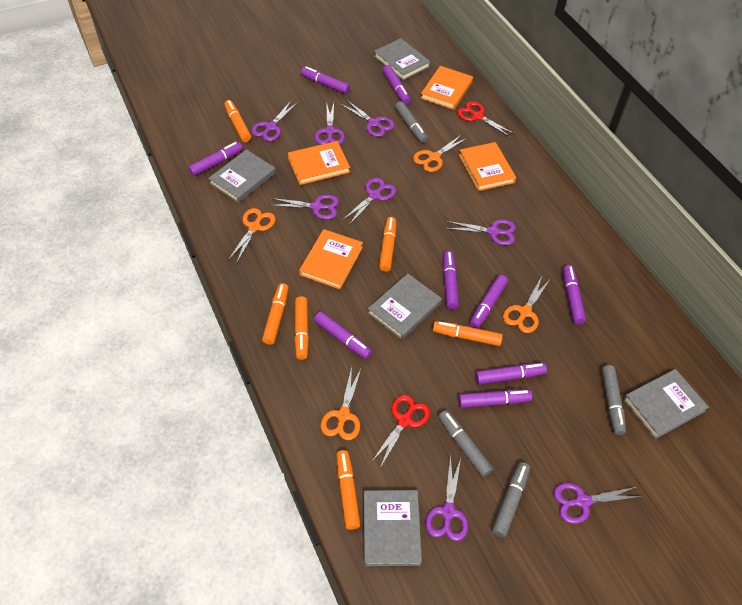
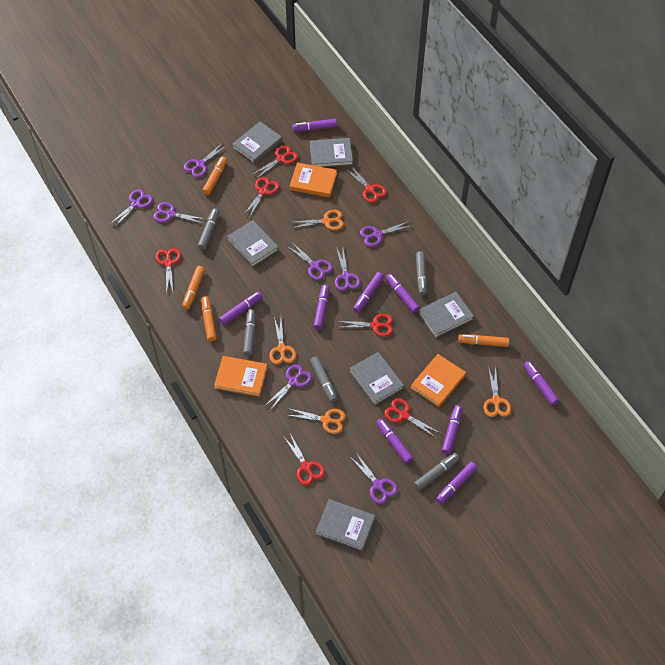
grey book: [208,149,276,203] [363,490,422,566] [368,273,442,340] [374,38,431,81] [623,369,709,439] = 5 -> [227,220,279,267] [232,122,282,163] [310,138,353,167] [316,499,375,551] [350,352,404,405] [418,292,474,338] = 6
grey marker: [395,101,428,143] [438,410,493,477] [492,462,530,538] [601,365,626,435] = 4 -> [198,208,219,250] [243,309,256,356] [310,356,338,402] [414,453,460,491] [416,251,427,295] = 5
orange book: [288,141,350,185] [299,229,363,289] [421,66,473,110] [459,142,516,191] = 4 -> [214,356,267,397] [289,162,337,197] [411,354,466,407] = 3
orange marker: [224,100,251,142] [262,283,289,345] [294,296,309,360] [336,450,361,530] [379,217,396,272] [433,321,503,346] = 6 -> [182,266,205,309] [201,296,217,342] [202,156,227,195] [458,334,509,347] = 4
red scissors: [372,395,430,468] [457,102,515,138] = 2 -> [155,248,181,294] [244,177,279,218] [252,145,298,179] [283,434,325,485] [337,314,393,337] [346,165,387,203] [384,398,440,438] = 7

